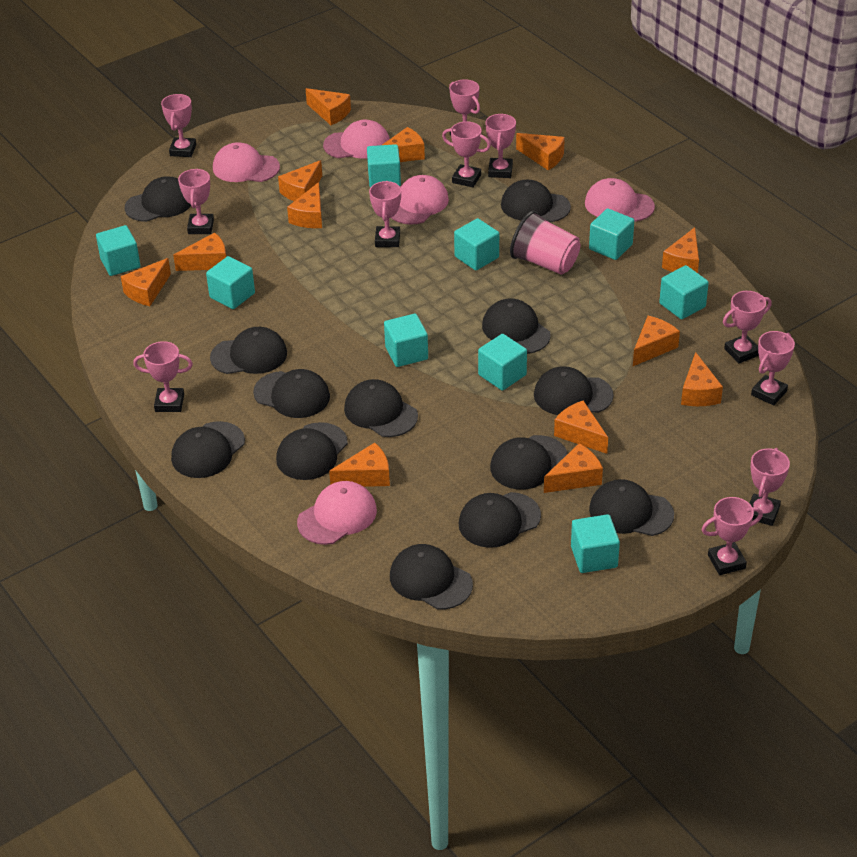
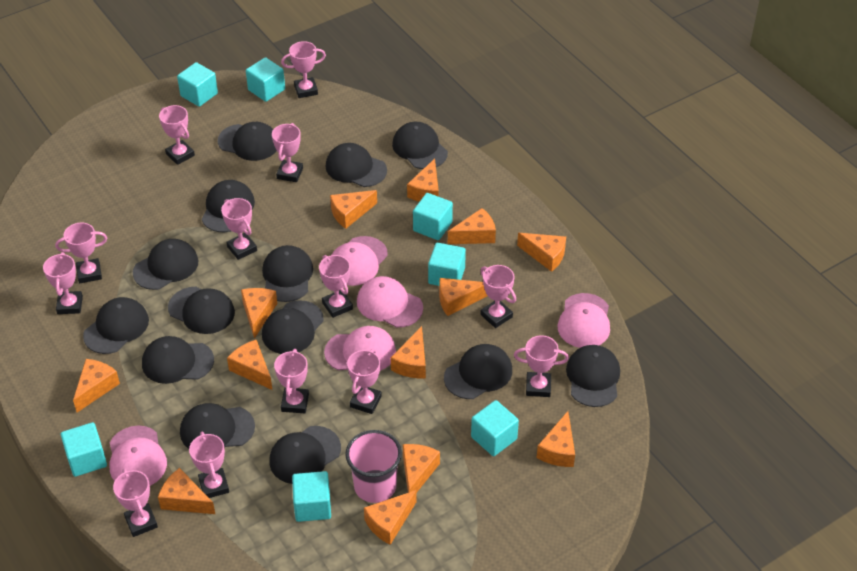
black cap: [125,176,191,222] [171,421,245,478] [210,327,287,374] [253,369,330,418] [276,422,348,480] [344,379,418,437] [390,544,473,610] [458,492,541,548] [482,299,551,354] [490,435,568,490] [501,179,571,222] [534,366,614,415] [589,479,674,536] = 13 -> [83,297,149,354] [133,239,198,290] [142,336,214,384] [168,287,235,334] [180,403,255,449] [202,180,255,232] [218,122,277,161] [262,245,313,302] [262,300,324,354] [269,426,341,484] [325,143,387,187] [392,122,448,169] [444,344,512,399] [566,345,620,407] = 14
pink trophy: [133,341,193,412] [161,94,196,157] [178,168,214,234] [369,181,401,247] [442,122,491,187] [449,79,480,135] [485,114,516,178] [702,497,763,575] [723,291,772,363] [750,448,790,526] [751,331,795,405] = 11 -> [43,252,83,314] [55,223,107,283] [113,469,158,537] [159,105,195,165] [189,432,229,498] [221,198,257,260] [272,123,303,182] [274,349,309,413] [281,41,326,98] [319,255,353,318] [347,349,382,414] [480,265,516,328] [514,335,569,397] = 13
turquoise cube: [96,225,140,276] [206,256,255,309] [367,144,401,188] [384,314,428,367] [454,218,499,270] [478,334,527,391] [571,514,620,573] [589,208,634,260] [659,265,709,319] = 9 -> [61,422,107,477] [177,62,218,107] [246,57,285,102] [292,471,331,522] [413,193,453,240] [428,242,466,286] [471,400,519,456] = 7

